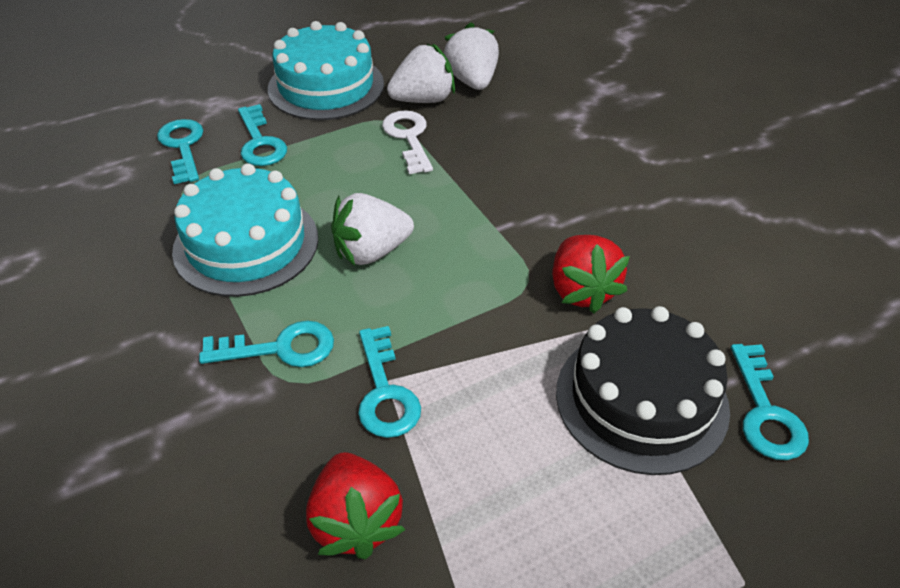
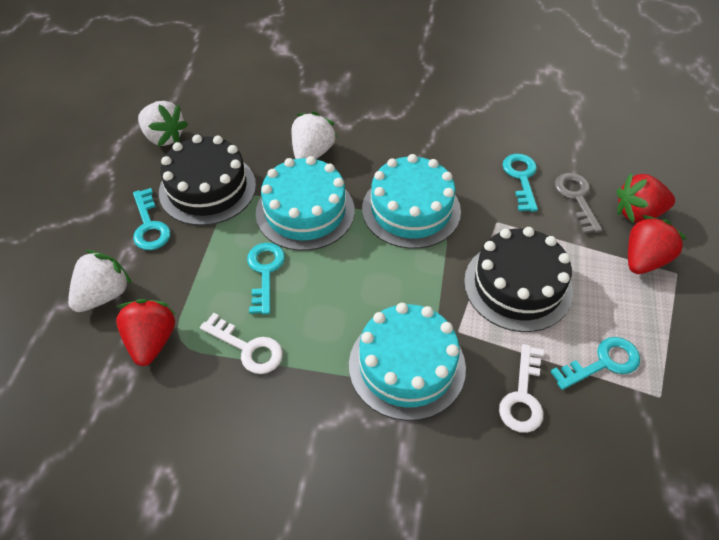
black cake: [556,306,730,475] = 1 -> [159,135,256,226] [464,227,573,332] = 2
grey key: none = 0 -> [555,173,602,234] = 1
red strawberry: [306,452,405,560] [552,235,630,313] = 2 -> [116,299,176,366] [617,173,675,223] [628,215,687,274] = 3
turquoise cake: [172,163,318,297] [268,21,384,120] = 2 -> [256,156,355,251] [349,303,466,421] [362,154,461,249] = 3
turquoise key: [157,119,203,184] [199,321,334,367] [238,104,287,166] [358,326,421,438] [731,344,809,460] = 5 -> [133,188,171,250] [247,243,285,315] [502,154,538,212] [550,337,640,390] = 4
white key: [382,110,433,174] = 1 -> [200,313,283,374] [499,344,544,433] = 2

